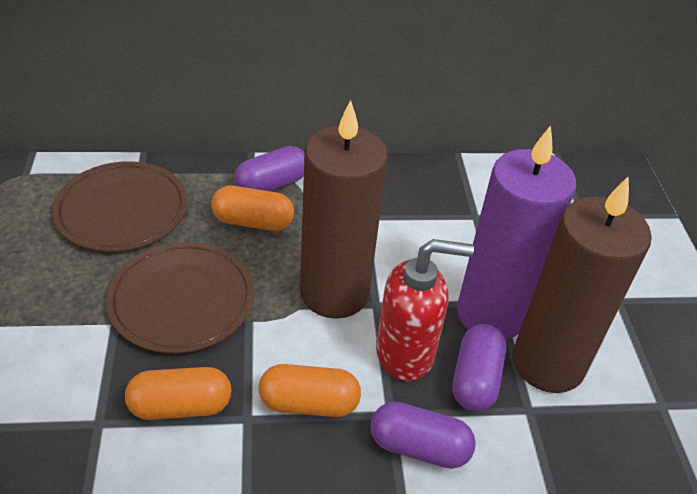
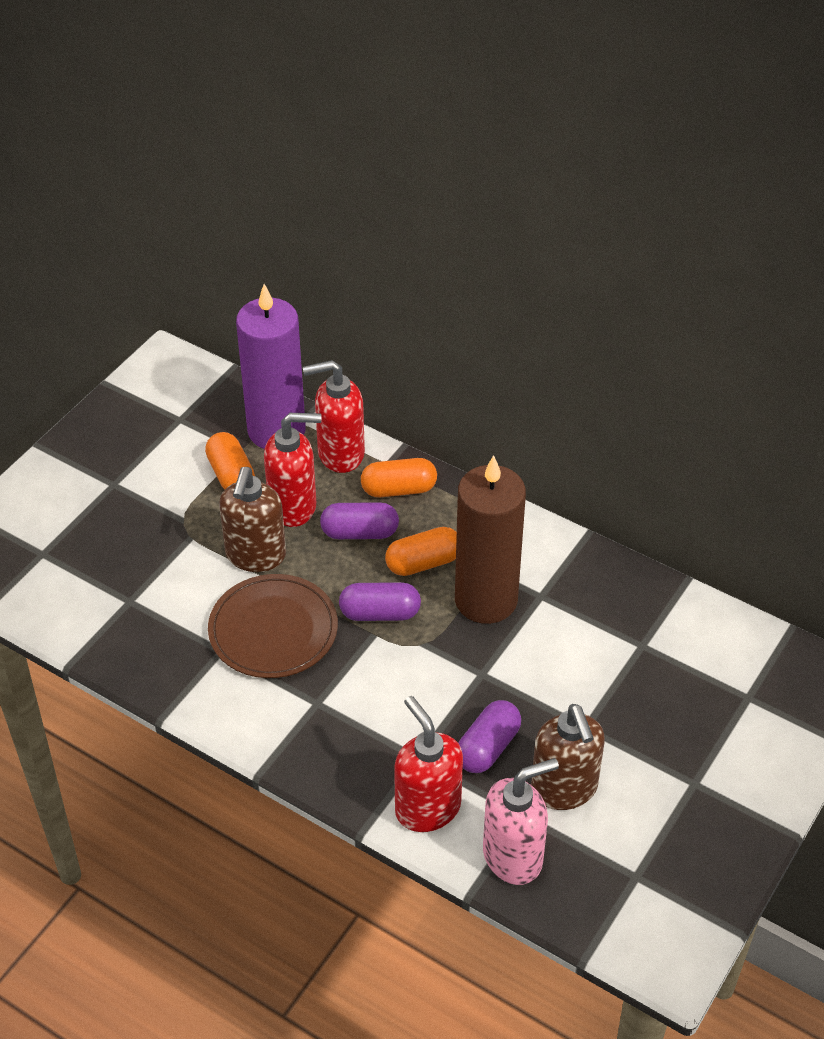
brown candle: [300,100,388,319] [512,176,652,393] = 2 -> [455,455,526,624] = 1
brown plate: [52,161,188,252] [106,242,254,353] = 2 -> [208,574,338,678] = 1
brown soap dispenser: none = 0 -> [219,467,286,572] [531,704,605,810] = 2
pink soap dispenser: none = 0 -> [483,758,559,885] = 1
red soap dispenser: [376,239,474,381] = 1 -> [264,413,321,527] [303,360,365,473] [394,696,463,832] = 3

